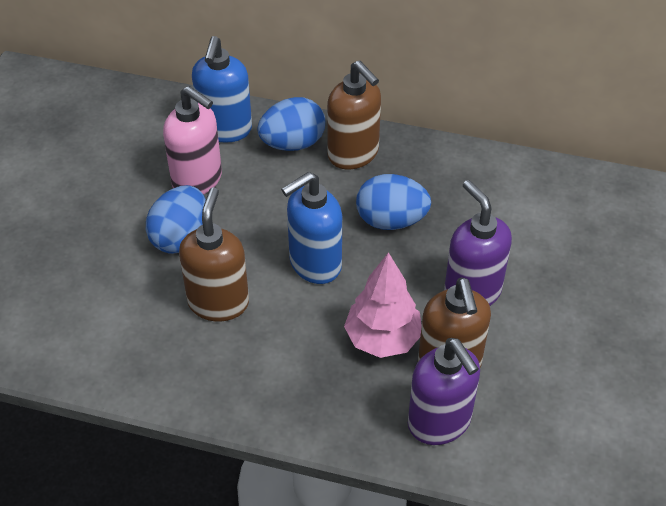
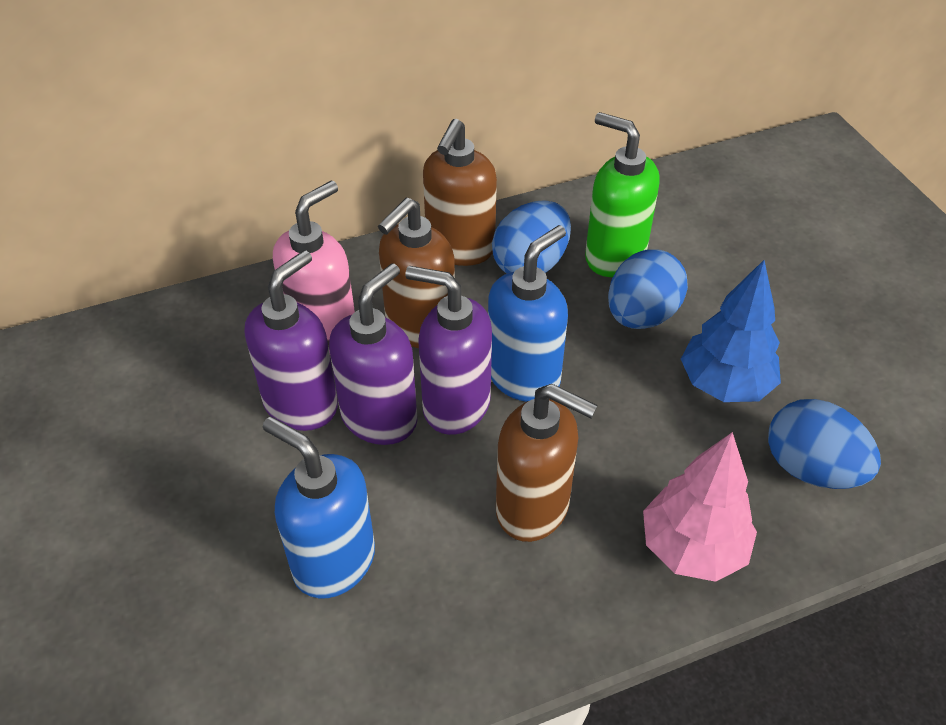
blue tree: none = 0 -> [681,260,781,402] = 1
green soap dispenser: none = 0 -> [585,112,660,277] = 1
purple soap dispenser: [408,338,480,445] [444,180,512,306] = 2 -> [245,250,338,431] [329,263,417,445] [405,266,492,435] = 3

